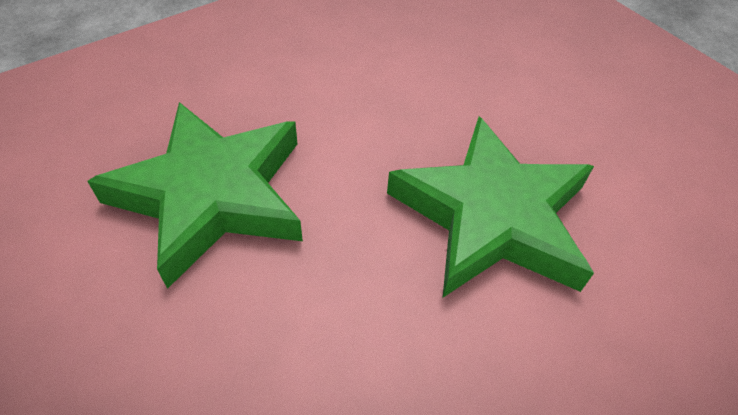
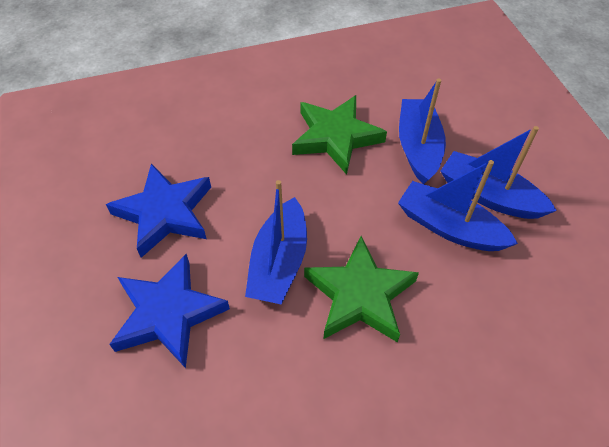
blue boat: none = 0 -> [245,180,307,304] [398,160,518,251] [399,79,446,184] [441,126,557,219] = 4
blue star: none = 0 -> [106,163,211,258] [109,254,230,368] = 2

